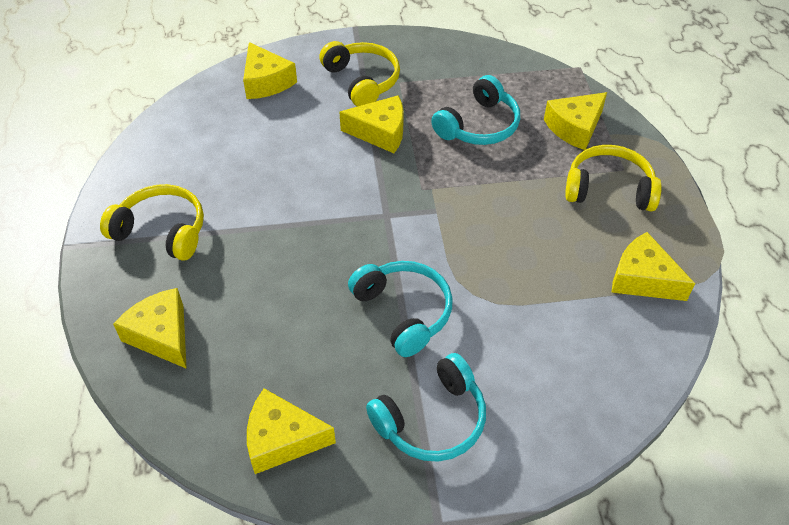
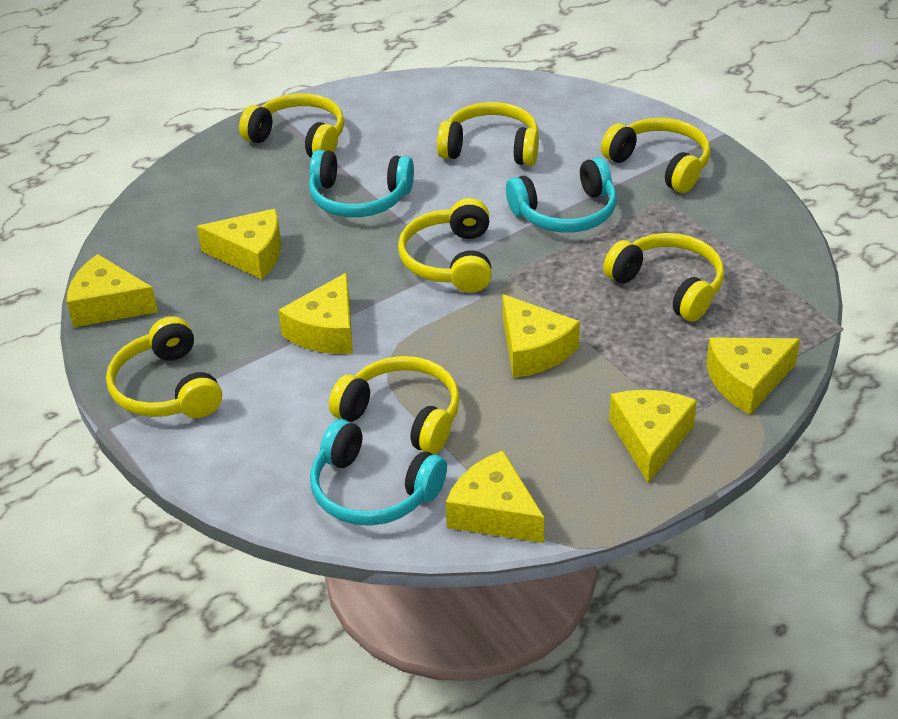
yellow cheese: [113,288,187,369] [243,42,297,99] [247,389,336,474] [339,95,404,153] [544,92,607,150] [612,232,695,301] = 6 -> [67,254,158,327] [197,209,281,279] [278,272,353,354] [446,451,544,543] [503,294,580,378] [609,390,697,483] [706,337,800,415] = 7
yellow headphones: [100,184,204,261] [319,41,400,107] [565,145,662,211] = 3 -> [106,316,222,418] [239,93,344,157] [329,356,460,454] [398,198,492,293] [437,102,539,166] [601,118,710,193] [603,233,724,322] = 7

